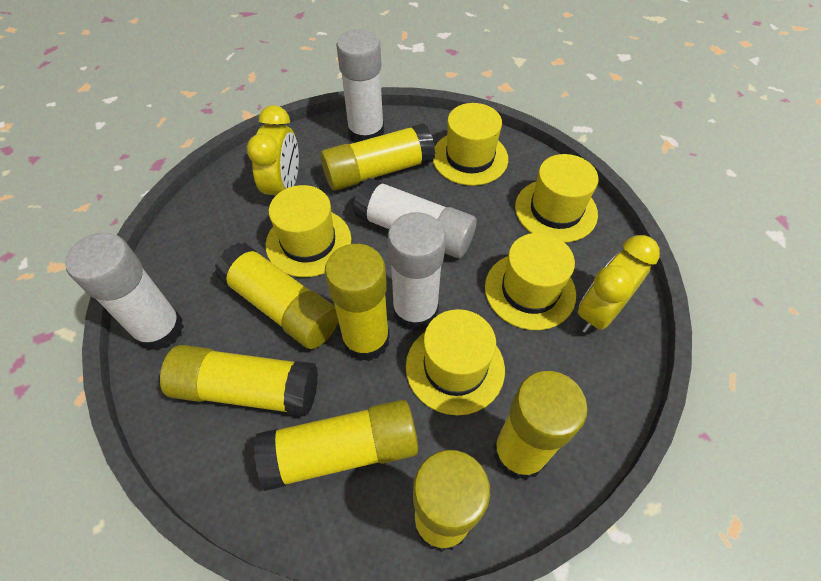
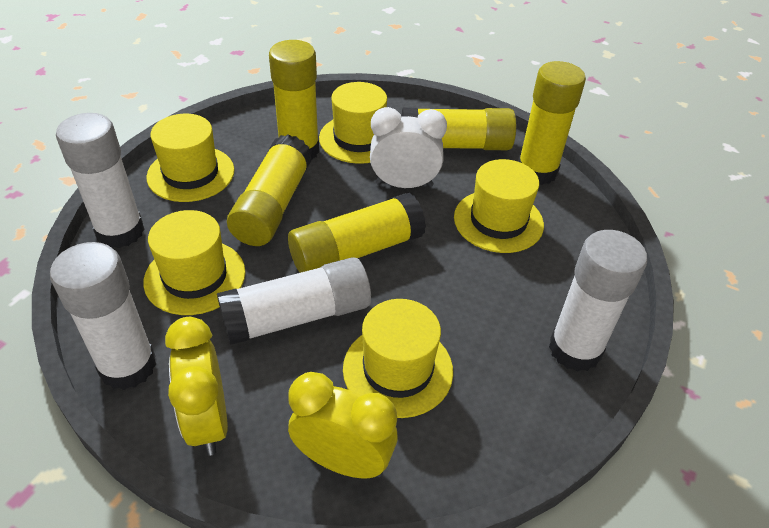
white clock: none = 0 -> [370,107,447,188] = 1
yellow glue stick: [160,345,318,416] [215,242,339,349] [254,400,418,491] [320,123,435,190] [325,244,390,361] [413,450,490,552] [493,371,588,480] = 7 -> [227,134,312,246] [269,40,319,159] [288,193,426,273] [402,108,516,150] [518,61,586,185] = 5

